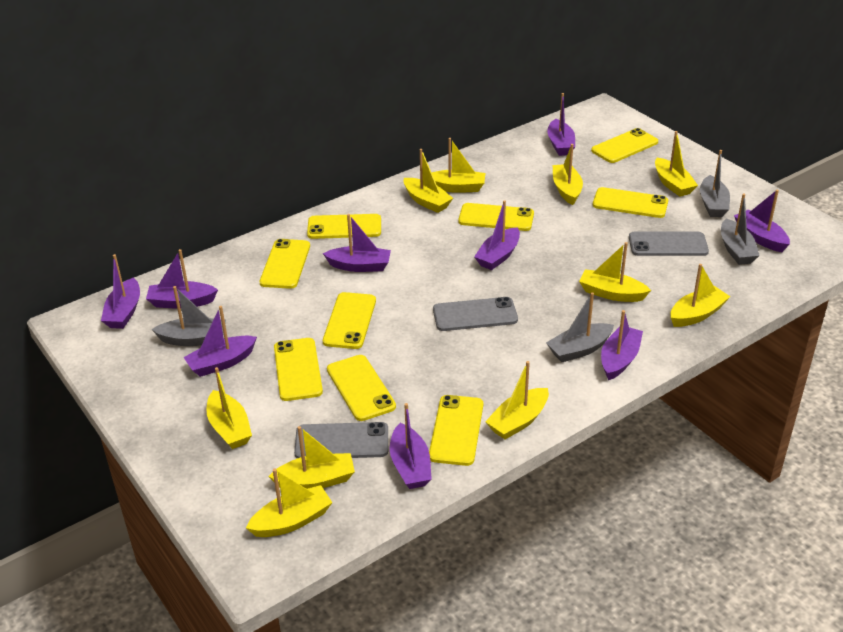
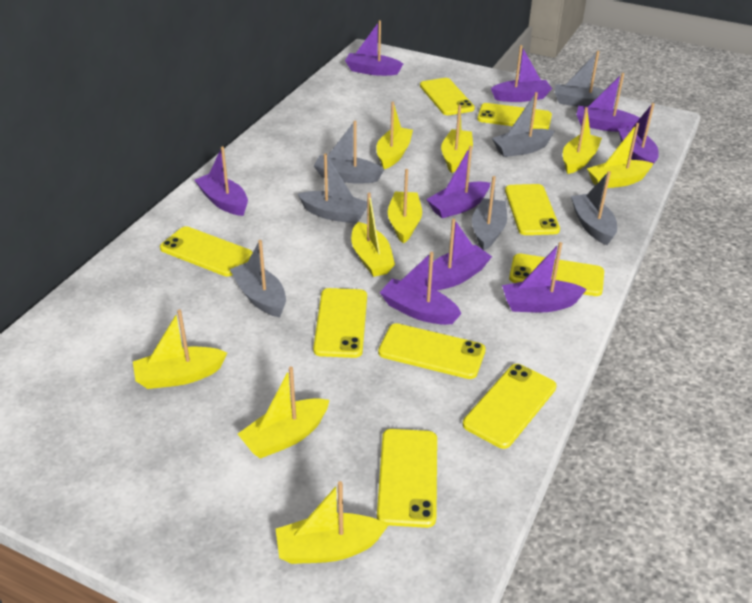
grey boat: [152,286,226,346] [546,292,614,362] [700,150,730,217] [721,194,760,265] = 4 -> [230,240,286,317] [298,153,367,224] [314,121,384,183] [472,176,507,250] [492,92,555,157] [555,51,617,107] [571,171,617,245] = 7
grey phone: [294,422,388,458] [433,297,518,331] [629,232,709,256] = 3 -> none = 0
yellow boat: [206,367,252,449] [246,469,332,537] [268,426,355,489] [404,149,453,213] [431,138,485,193] [485,361,549,439] [553,144,583,205] [579,242,651,302] [655,131,698,197] [671,264,730,327] = 10 -> [133,310,227,389] [238,366,329,459] [276,481,388,564] [351,193,395,277] [376,102,413,169] [388,169,422,243] [441,105,473,173] [563,107,602,174] [587,123,654,188] = 9

